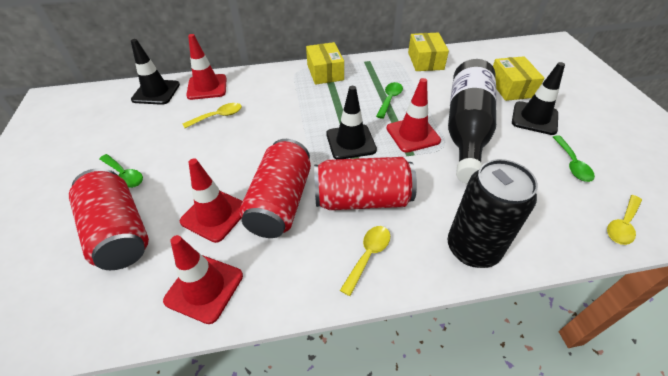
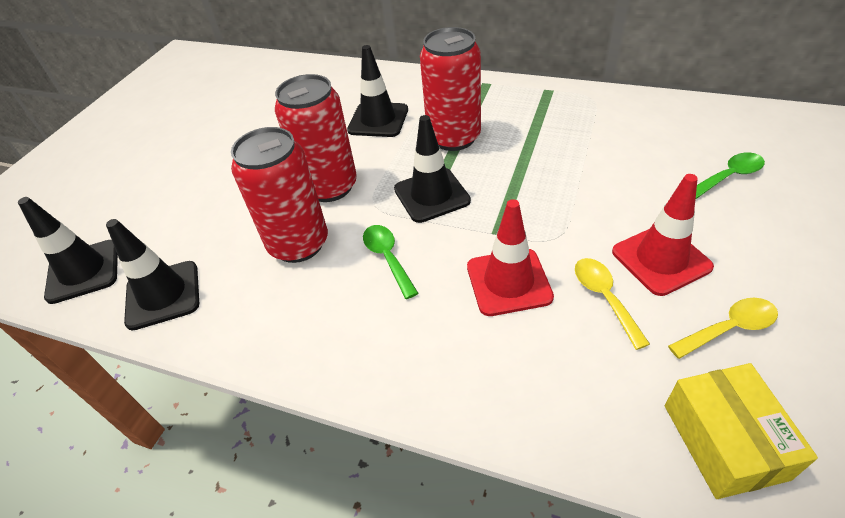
black bottle: [448,59,496,184] = 1 -> none = 0
black can: [448,159,538,268] = 1 -> none = 0
black traffic cone: [131,39,180,105] [326,86,377,159] [512,62,565,135] = 3 -> [18,197,118,304] [106,219,199,331] [347,45,408,137] [394,115,471,223] = 4
green spoon: [99,154,143,188] [376,82,403,119] [553,136,595,182] = 3 -> [363,225,418,299] [696,152,765,199] = 2
red traffic cone: [163,235,243,324] [180,158,243,243] [186,34,227,100] [387,78,441,153] = 4 -> [467,199,554,316] [612,174,714,296] = 2
yellow box: [306,42,344,85] [408,32,449,71] [493,56,544,101] = 3 -> [665,363,818,499] = 1
yellow spoon: [183,103,242,128] [340,226,390,296] [607,195,642,245] = 3 -> [575,258,650,350] [668,298,778,359] = 2

